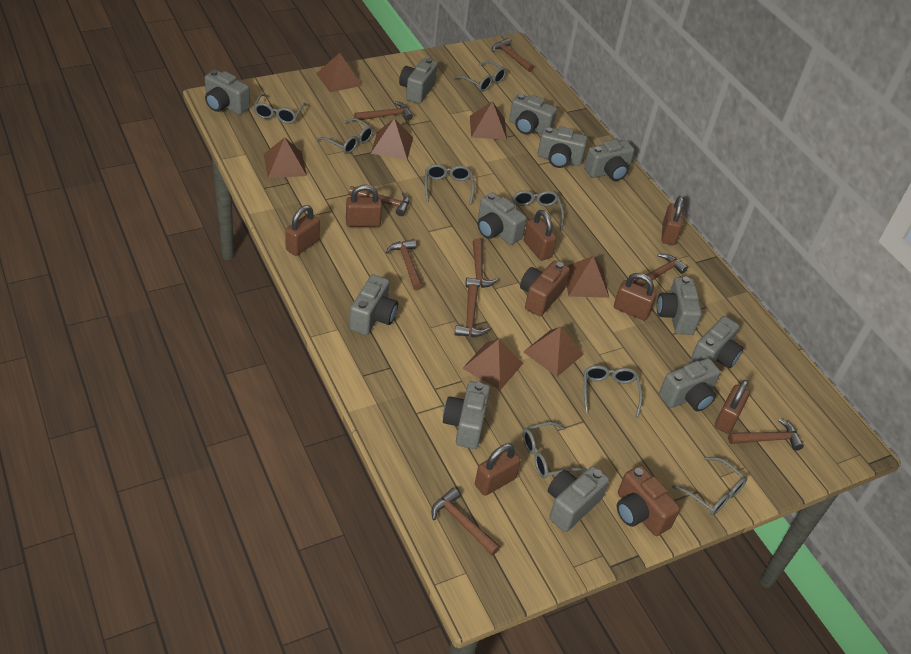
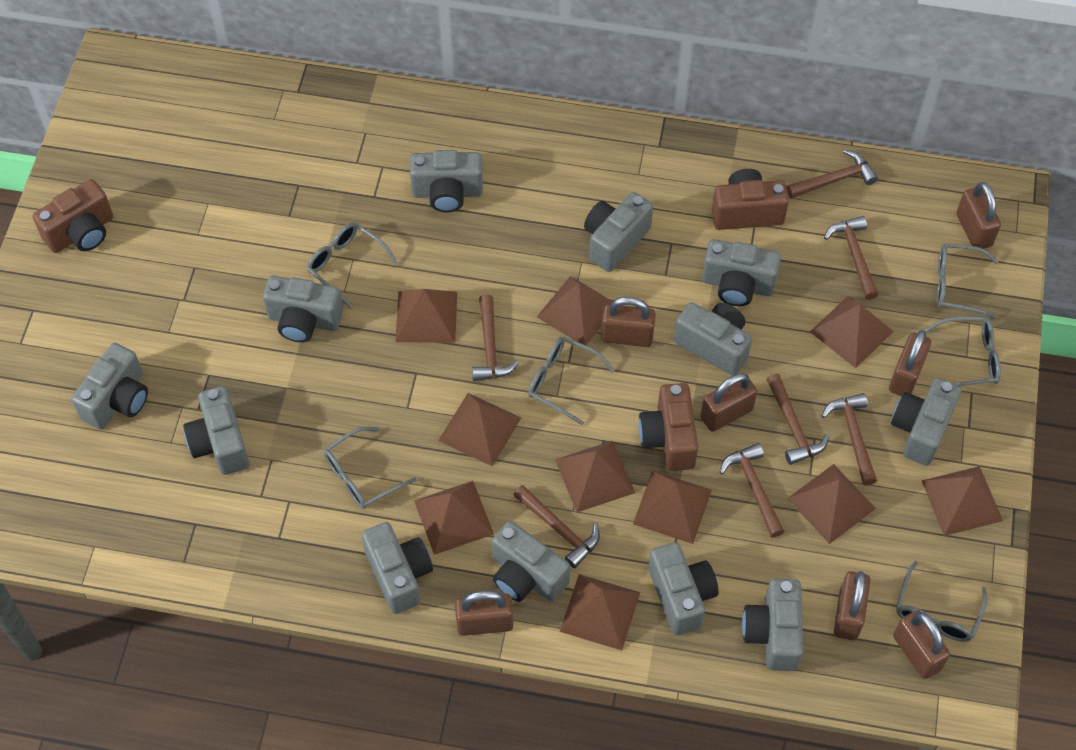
brown camera: [520,260,570,316] [617,465,680,536] = 2 -> [33,179,113,253] [638,383,698,471] [712,169,789,230] = 3
brown hammer: [349,186,410,216] [354,101,413,121] [386,239,423,290] [431,488,500,555] [455,284,490,337] [466,238,498,288] [492,38,534,72] [632,254,688,287] [728,419,804,451] = 9 -> [472,294,519,381] [513,485,600,568] [720,443,785,537] [766,374,829,465] [786,150,878,198] [822,393,877,486] [824,216,879,300] = 7
brown pyramid: [264,137,307,178] [316,53,362,92] [371,119,413,160] [462,339,523,390] [470,101,507,140] [523,327,584,377] [566,256,609,298] = 7 -> [395,289,457,343] [414,481,494,555] [438,393,521,466] [537,276,612,345] [555,441,635,512] [560,574,640,651] [633,471,712,544] [787,464,876,544] [810,296,894,368] [922,466,1003,536] = 10
grey glasses: [253,94,306,124] [317,118,374,154] [425,164,474,205] [454,61,506,92] [512,190,564,230] [523,422,587,479] [584,365,642,417] [672,457,747,515] = 8 -> [307,222,398,308] [324,427,417,509] [528,337,615,425] [896,561,988,642] [925,317,1001,386] [936,244,998,319] = 6

